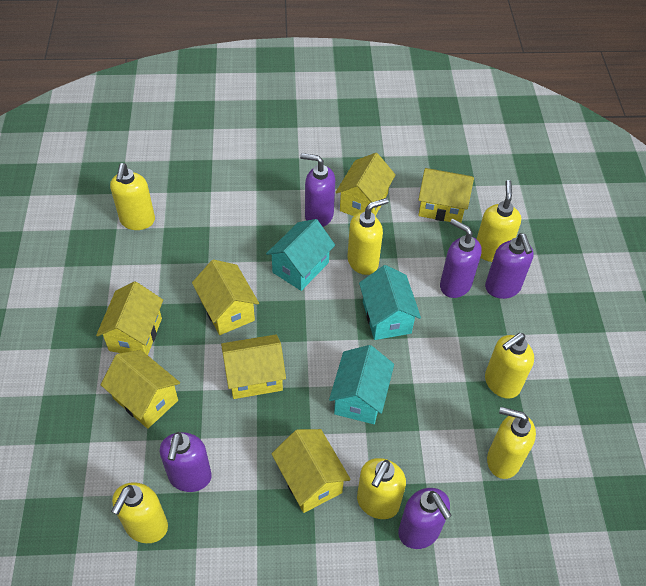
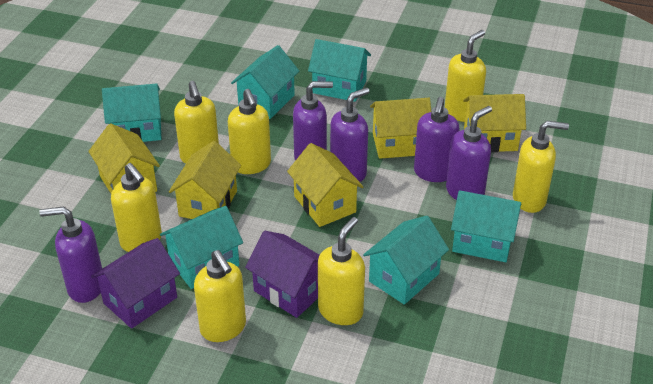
purple house: none = 0 -> [91,238,180,329] [245,231,320,318] = 2
turquoise house: [266,219,335,291] [329,345,394,424] [359,265,421,340] = 3 -> [102,84,161,142] [160,206,243,289] [231,45,299,119] [308,39,371,102] [363,216,449,305] [451,190,521,262] = 6
yellow house: [96,281,163,355] [101,350,180,429] [192,259,259,335] [221,334,286,399] [271,429,351,513] [336,153,396,216] [418,168,474,222] = 7 -> [88,123,160,193] [169,141,241,219] [287,143,363,227] [370,98,431,159] [463,94,526,152] = 5

